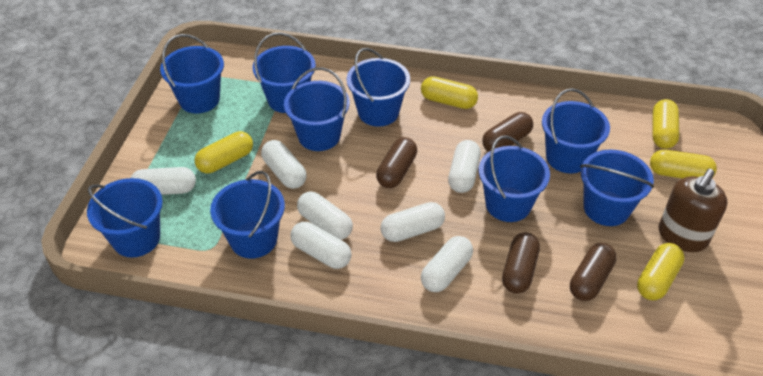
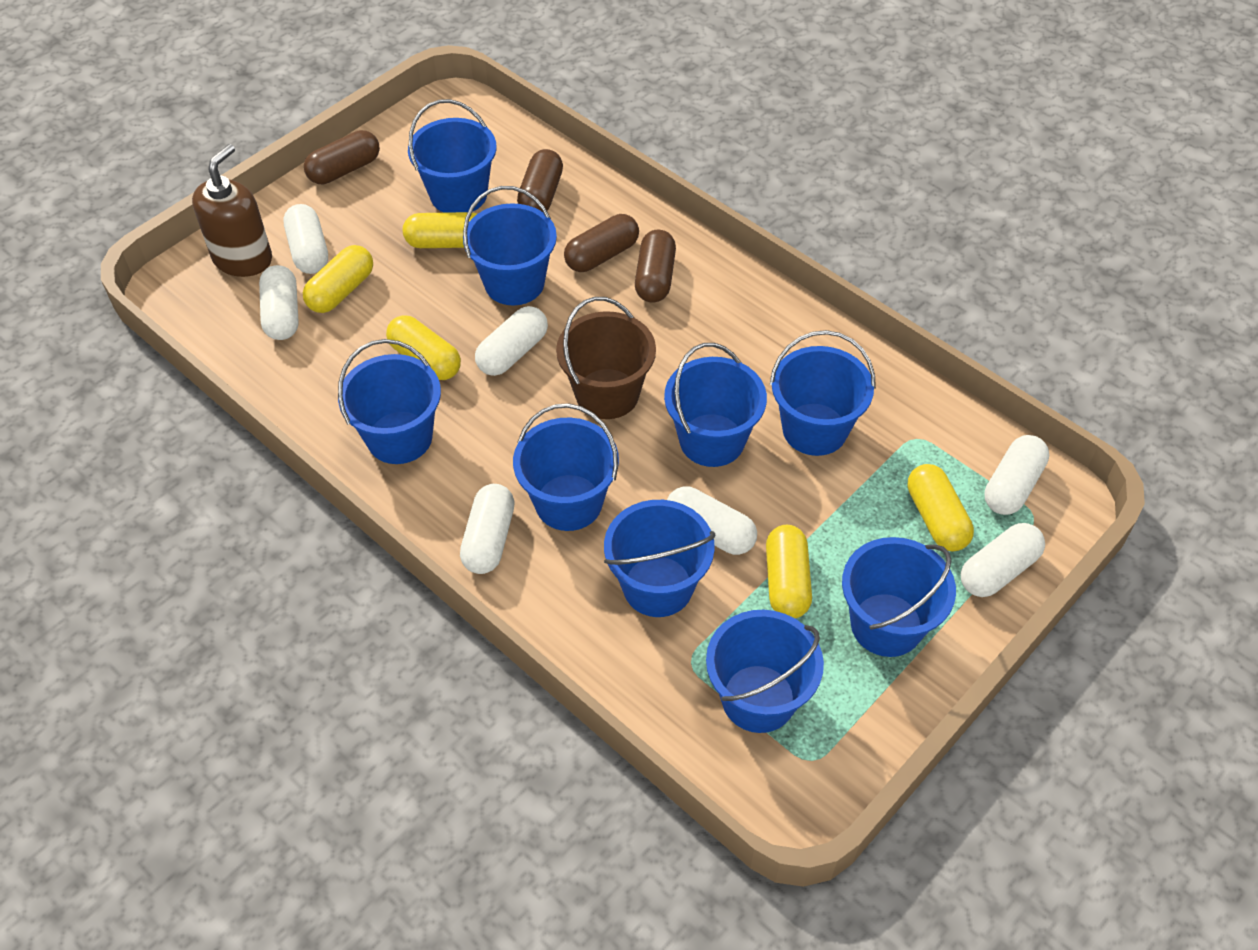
brown bucket: none = 0 -> [556,297,656,419] = 1

